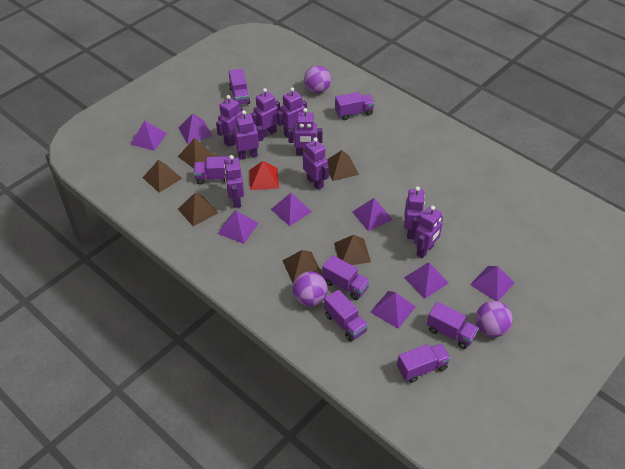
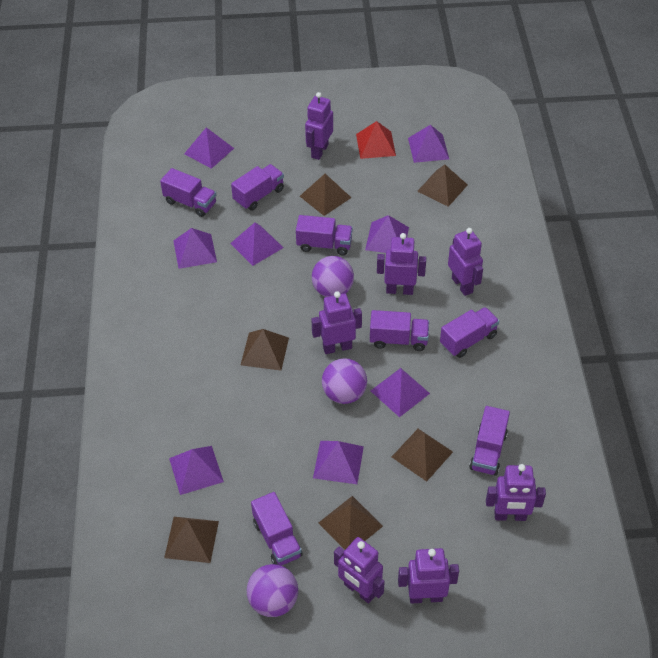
purple robot: [216,95,243,146] [224,155,244,208] [228,110,263,160] [251,88,280,138] [277,87,307,138] [288,108,323,156] [303,137,329,190] [404,186,425,239] [414,206,443,258] = 9 -> [305,92,333,160] [311,291,362,354] [334,537,385,603] [377,233,426,295] [398,548,459,604] [448,228,483,296] [486,464,546,521] = 7

